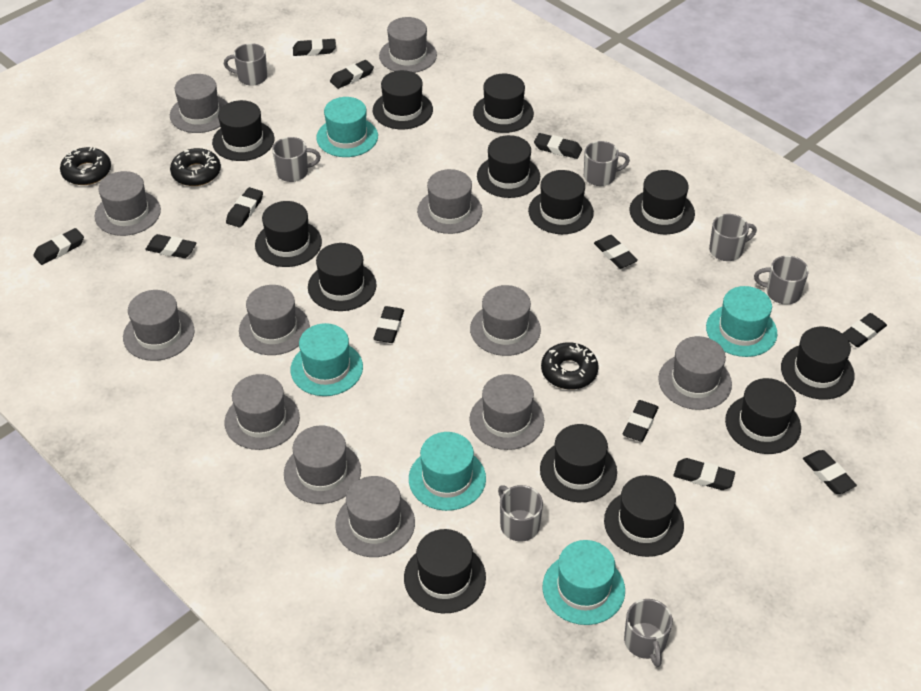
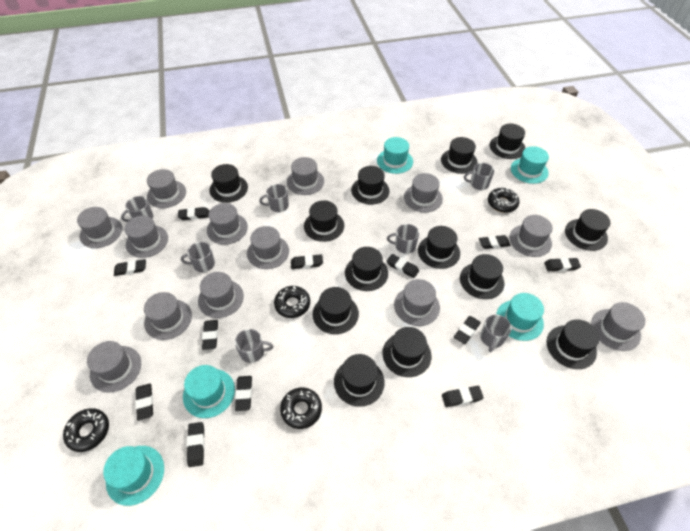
black donut: [60,147,111,185] [170,148,221,186] [541,342,599,390] = 3 -> [63,408,109,452] [274,286,310,318] [280,387,322,429] [488,188,520,213] = 4
grey hat: [95,171,161,236] [123,290,194,361] [170,74,228,133] [225,374,300,450] [239,285,310,355] [284,425,361,504] [335,476,415,557] [379,17,437,73] [417,169,482,234] [469,374,544,450] [470,285,541,356] [658,336,732,410] = 12 -> [77,207,122,248] [87,341,141,393] [125,216,168,258] [144,292,192,340] [147,169,186,208] [198,272,244,318] [207,203,248,245] [247,226,289,269] [287,157,324,195] [394,279,440,326] [404,173,443,212] [509,215,553,257] [591,302,645,351] = 13

